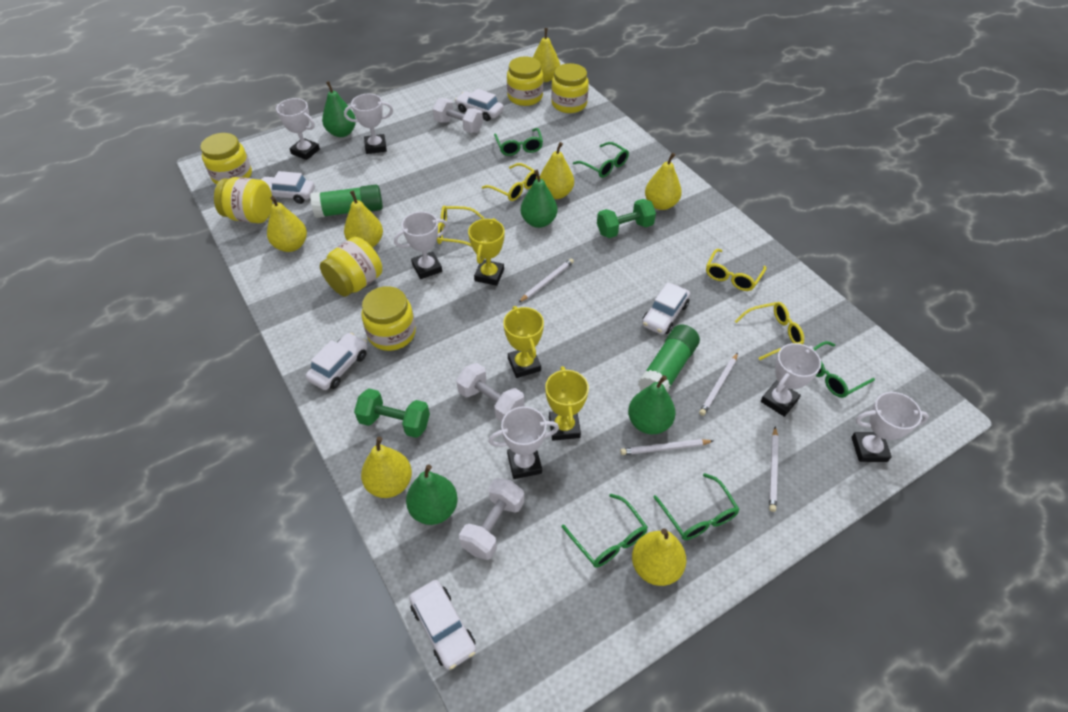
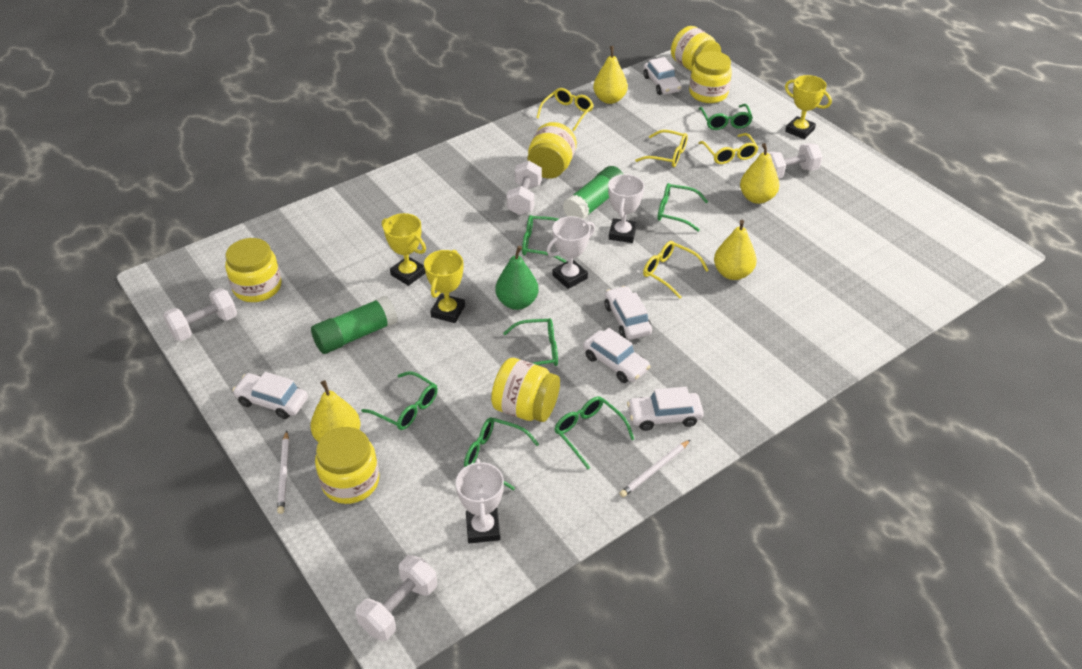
green dumbbell: [354,389,430,438] [597,199,656,238] = 2 -> none = 0
green glasses: [494,128,543,156] [562,494,648,568] [573,142,629,178] [653,473,740,540] [813,341,875,398] = 5 -> [361,371,438,430] [464,417,539,490] [503,318,558,366] [522,215,567,263] [555,396,634,469] [658,183,708,232] [699,104,753,130] = 7
green pear: [322,81,356,137] [406,465,458,525] [521,170,557,228] [628,375,676,434] = 4 -> [496,246,538,310] = 1
white dumbbell: [433,98,483,133] [456,363,524,422] [459,478,524,560] = 3 -> [163,288,237,341] [356,555,437,641] [506,161,542,215] [767,143,823,179] = 4
white pencil: [518,258,574,303] [620,439,713,455] [699,353,738,416] [769,426,778,512] = 4 -> [277,430,289,514] [619,440,690,497] = 2
white trophy: [275,98,320,160] [344,94,393,154] [394,212,448,279] [489,406,559,479] [761,343,821,417] [851,392,929,462] = 6 -> [456,459,504,543] [547,216,595,289] [608,174,644,243] = 3
yellow pear: [267,196,307,252] [344,191,383,248] [361,437,412,498] [533,28,560,82] [540,142,574,199] [632,528,686,586] [645,153,682,210] = 7 -> [310,380,360,442] [593,46,628,104] [714,220,757,280] [740,143,779,204] = 4

